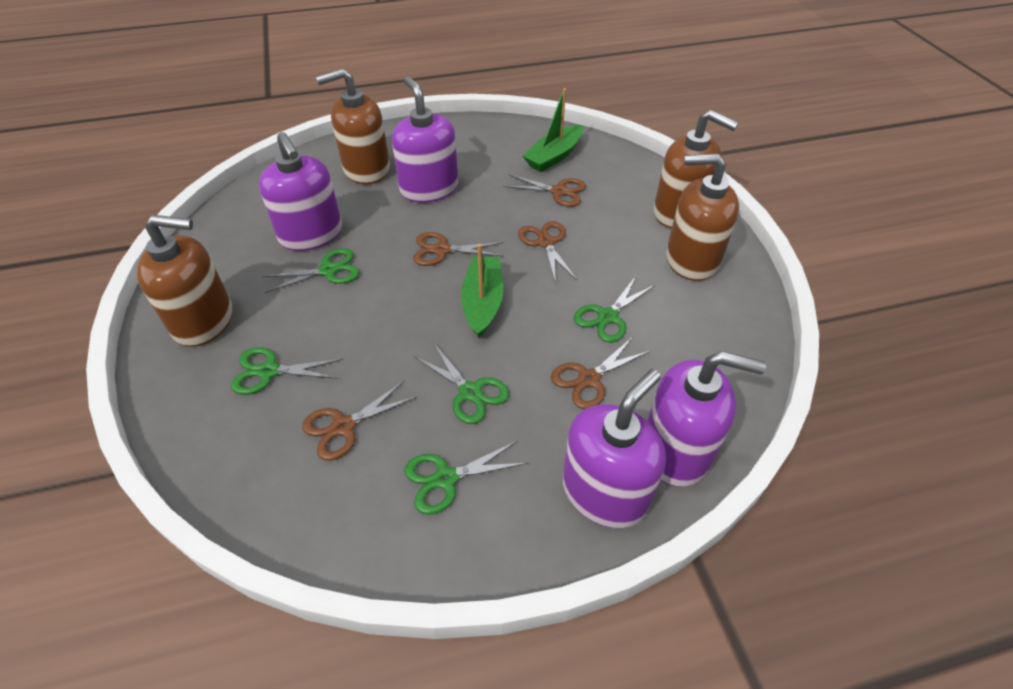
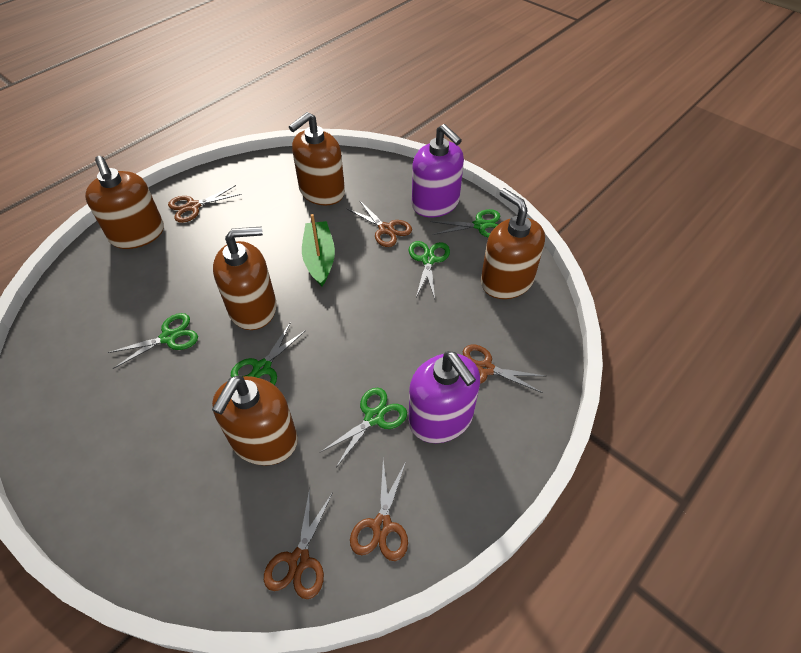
brown soap dispenser: [137,215,232,347] [316,68,390,184] [654,110,739,229] [666,154,739,281] = 4 -> [85,156,164,249] [212,375,298,466] [213,226,277,330] [289,112,345,205] [481,188,545,299] = 5
green boat: [461,244,503,338] [523,88,583,172] = 2 -> [302,214,335,286] = 1
purple soap dispenser: [259,132,342,251] [392,76,458,203] [563,369,666,528] [647,351,766,487] = 4 -> [409,351,480,443] [412,124,464,217] = 2

